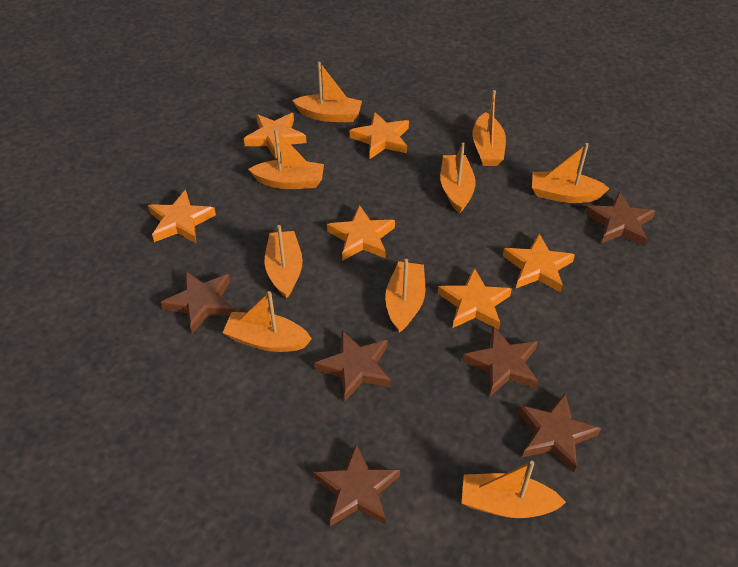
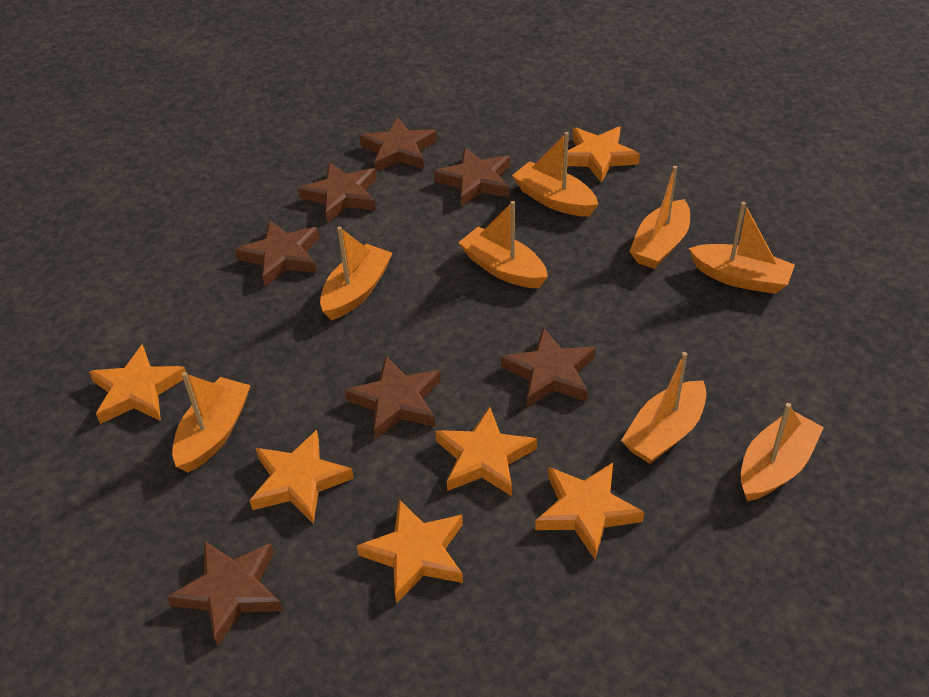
brown star: [161,271,234,334] [314,443,400,526] [315,331,391,401] [462,326,539,396] [518,394,601,472] [585,192,655,246] = 6 -> [167,541,283,646] [235,220,319,287] [298,162,376,223] [345,356,441,440] [360,117,437,172] [433,147,510,207] [501,328,596,407] = 7
orange boat: [223,291,312,352] [248,128,324,189] [264,225,303,299] [292,62,362,122] [385,259,425,333] [440,142,475,213] [462,461,566,518] [472,90,506,166] [532,143,610,203] = 9 -> [172,372,251,473] [320,226,393,320] [458,201,548,288] [512,132,598,216] [621,352,707,464] [629,166,690,269] [689,202,795,294] [741,403,824,501] = 8

